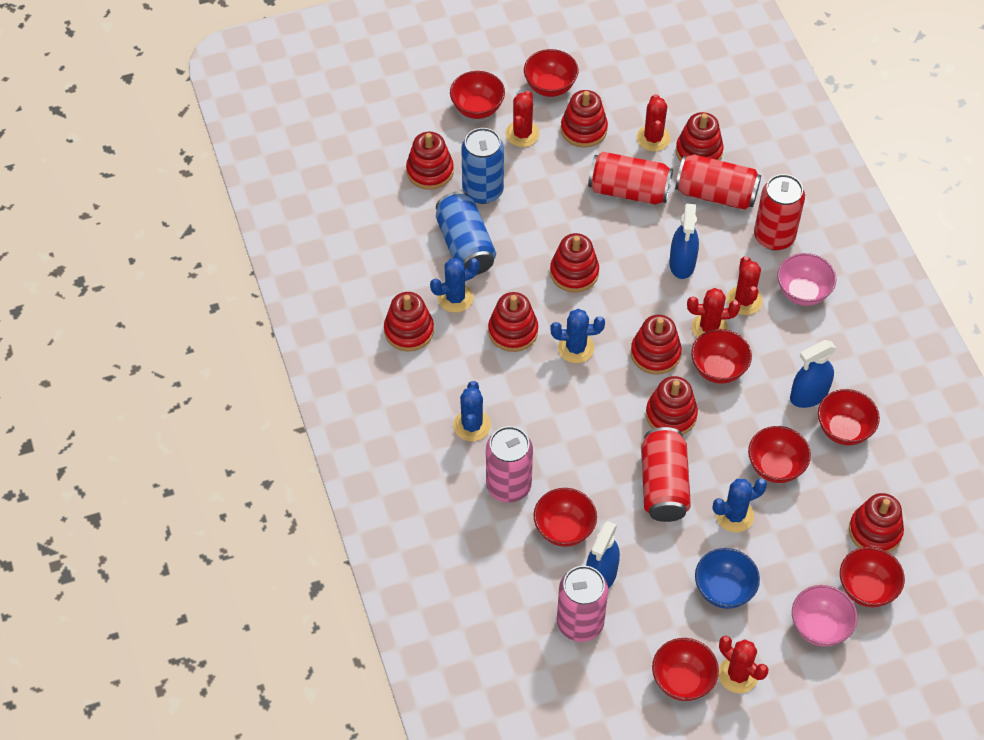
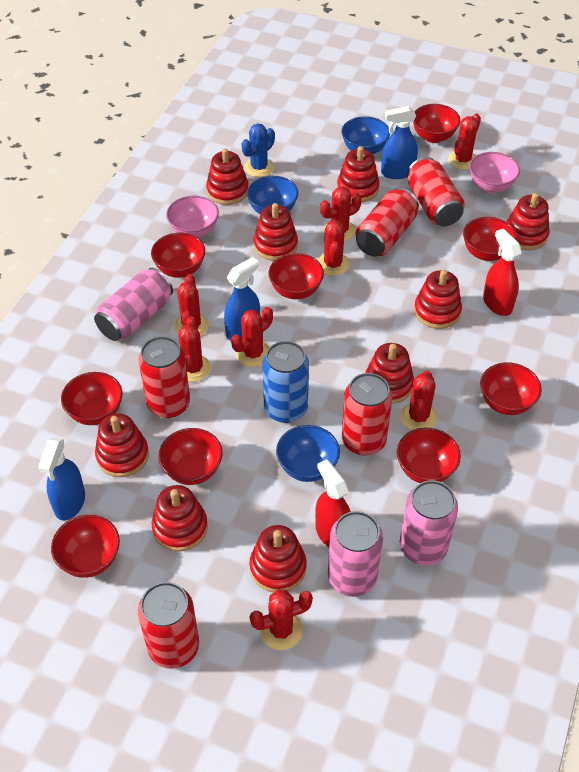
blue bowl: [695,548,760,609] = 1 -> [247,176,298,214] [276,425,340,482] [341,116,390,154] = 3
blue cactus: [430,258,480,313] [453,381,491,441] [551,309,605,363] [712,479,767,532] = 4 -> [241,123,275,177] = 1
blue can: [436,191,496,275] [461,128,504,204] = 2 -> [262,341,309,423] = 1
pink can: [486,426,533,503] [557,566,608,642] = 2 -> [94,268,173,341] [328,511,383,597] [399,480,458,565] = 3
red bowl: [450,71,505,119] [524,49,578,97] [534,488,597,547] [652,638,719,701] [691,329,752,384] [748,426,811,483] [818,389,880,445] [840,547,905,607] = 8 -> [51,515,120,578] [61,372,122,425] [151,233,205,278] [158,428,223,485] [268,253,324,299] [397,428,461,483] [413,104,460,143] [463,217,517,261] [480,362,542,415] = 9
red cactus: [505,90,540,147] [636,94,671,151] [687,288,740,338] [718,636,769,693] [727,256,762,315] = 5 -> [174,274,209,336] [178,316,211,382] [231,307,273,367] [250,590,313,650] [317,220,350,276] [320,186,362,241] [400,371,437,430] [448,114,481,170] = 8
red can: [588,152,673,205] [641,427,691,522] [675,154,761,210] [754,174,805,250] = 4 -> [138,336,190,418] [138,582,199,669] [342,373,392,455] [355,188,419,256] [407,157,465,226] = 5
red spray bottle: none = 0 -> [315,459,351,547] [483,229,522,316] = 2

